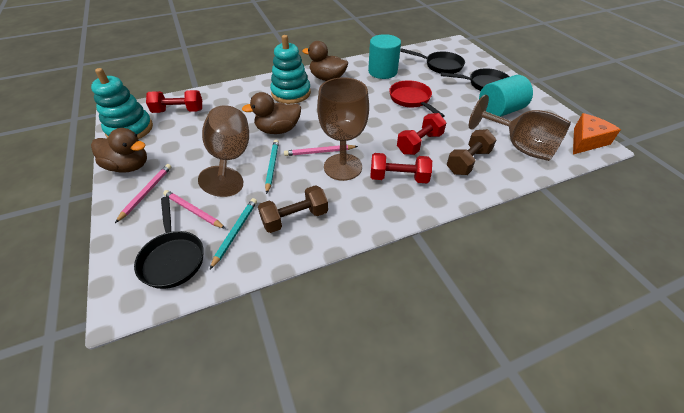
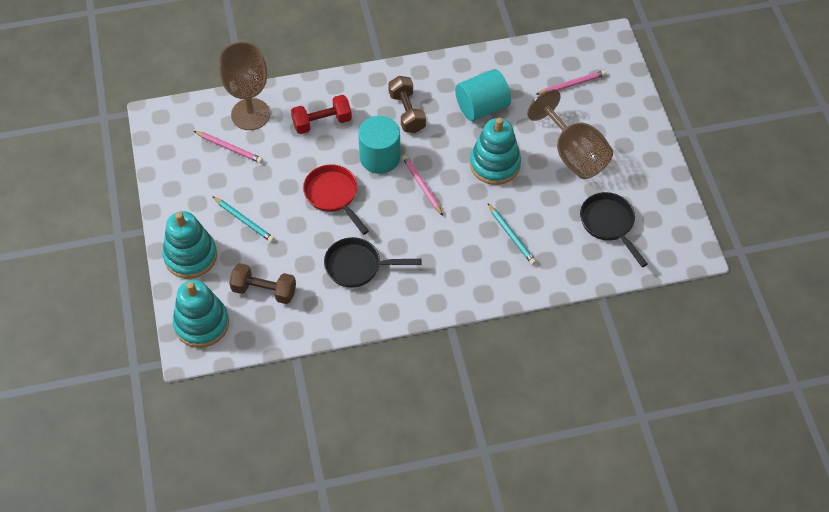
black pan: [134,197,203,289] [400,48,465,74] [441,68,510,91] = 3 -> [324,237,422,288] [580,192,648,267] = 2
brown duck: [91,128,147,173] [242,92,301,134] [302,41,348,81] = 3 -> none = 0
brown goblet: [198,105,249,197] [317,77,369,181] [469,95,571,161] = 3 -> [219,42,270,130] [527,89,613,179] = 2
orange cheese: [573,113,621,155] = 1 -> none = 0
red dumbbell: [146,90,202,113] [370,153,432,183] [397,113,446,155] = 3 -> [291,95,352,134] = 1
turquoise stacking toy: [91,68,153,139] [270,35,311,104] = 2 -> [162,211,217,279] [173,280,229,348] [470,118,521,185] = 3

